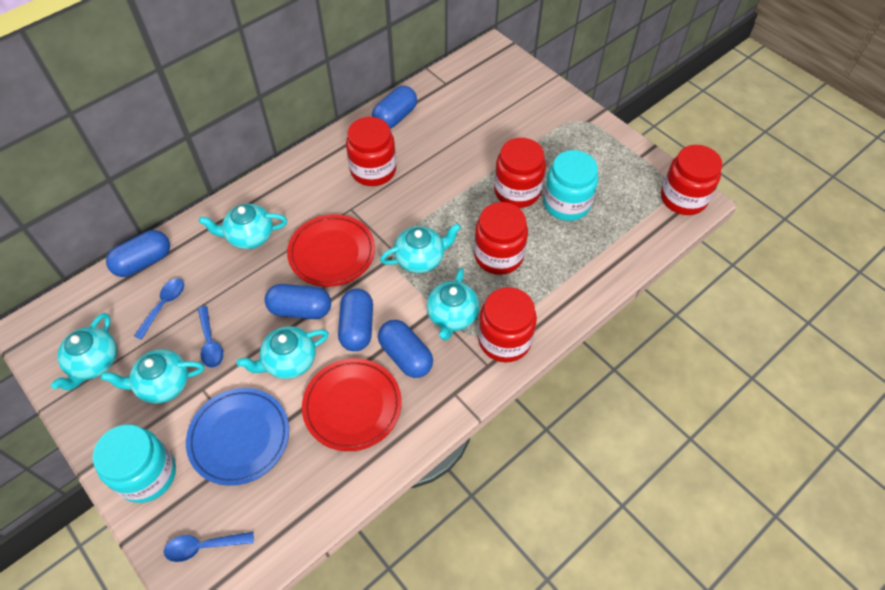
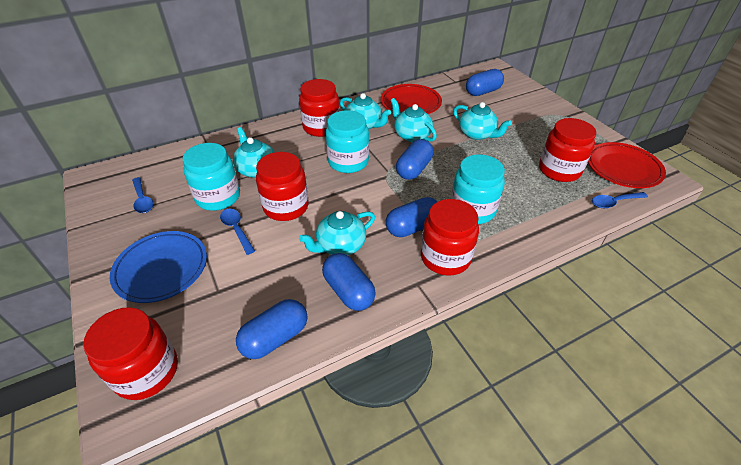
turquoise jar: [93,425,176,503] [544,150,598,221] = 2 -> [183,143,240,211] [325,110,369,173] [451,154,505,224] = 3
turquoise teapot: [51,313,117,390] [101,349,204,404] [199,204,287,249] [237,326,329,379] [380,223,461,273] [426,268,479,340] = 6 -> [233,127,274,178] [299,211,375,255] [340,93,391,130] [390,98,437,142] [453,102,512,140] = 5

